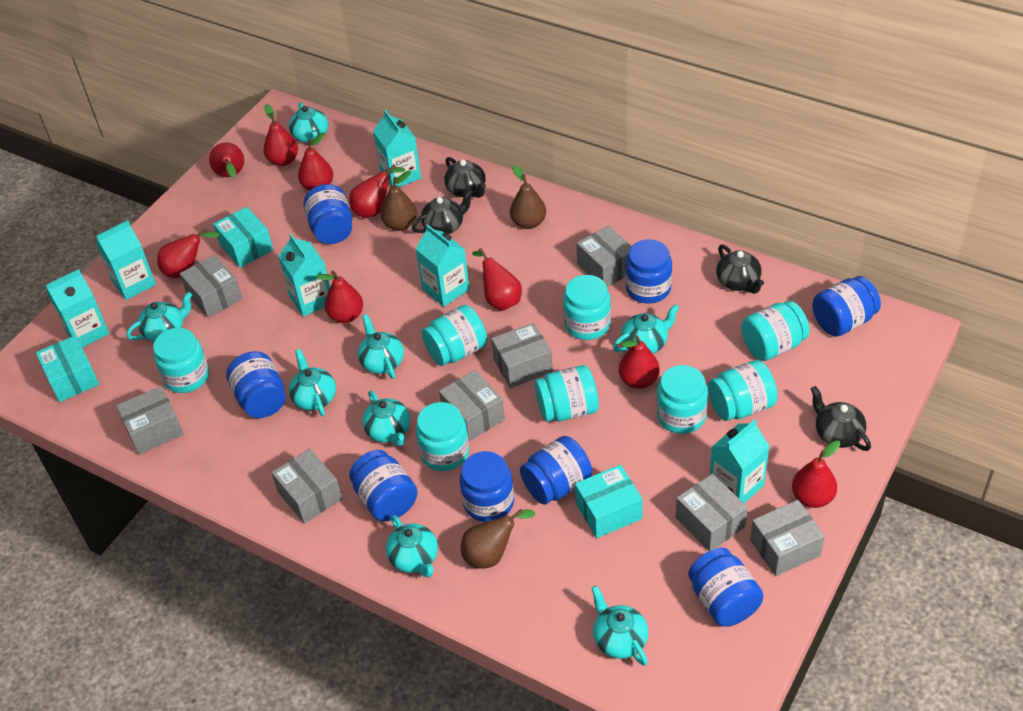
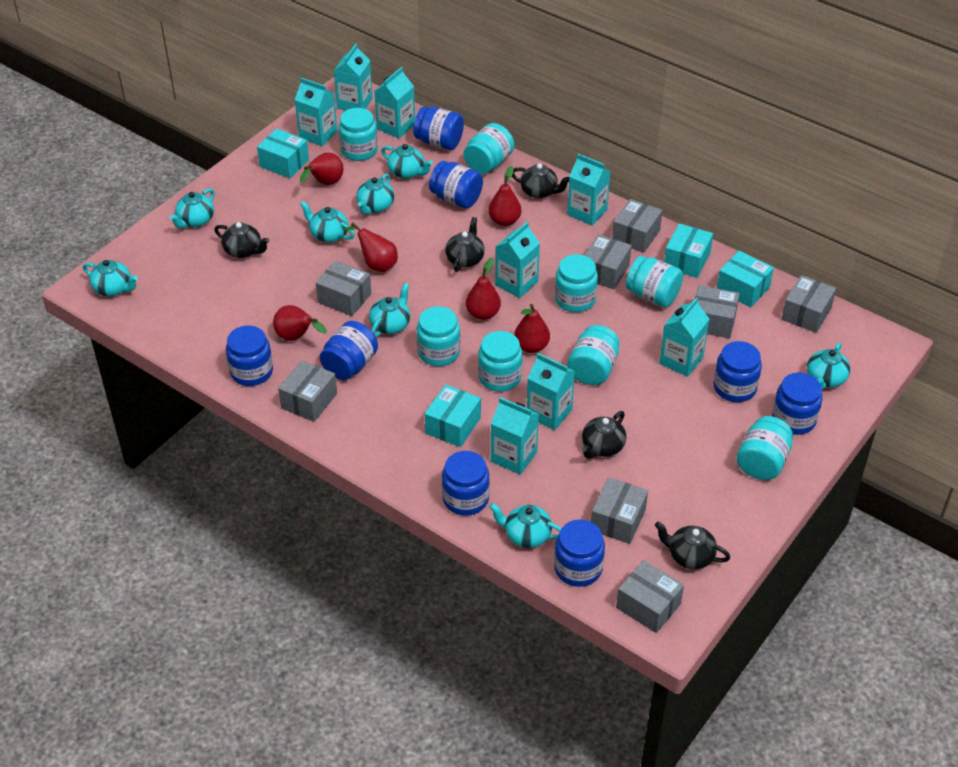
black teapot: [412,189,473,234] [444,157,486,198] [716,244,764,294] [811,386,871,451] = 4 -> [214,222,269,258] [445,217,485,272] [512,163,569,199] [582,411,626,459] [655,522,730,569] = 5
brown pear: [380,171,417,231] [461,509,535,569] [510,165,546,229] = 3 -> none = 0
red pear: [157,229,220,278] [209,142,244,178] [263,104,298,166] [298,132,333,191] [316,270,363,323] [349,164,405,218] [472,248,522,311] [619,335,659,389] [792,440,840,508] = 9 -> [273,305,327,341] [300,153,343,185] [343,222,398,272] [466,258,501,320] [488,166,521,226] [514,304,550,353] = 6
turquoise box: [36,335,99,402] [213,207,273,268] [575,465,643,538] = 3 -> [257,129,309,178] [425,385,481,447] [664,223,713,278] [717,251,774,307] = 4
turquoise carton: [46,269,110,348] [96,220,156,300] [278,234,330,317] [373,110,421,187] [416,224,470,307] [710,419,770,503] = 6 -> [295,78,337,146] [334,44,373,111] [374,67,415,138] [491,397,539,475] [495,222,540,298] [527,353,575,430] [567,154,610,226] [659,298,709,377] = 8

